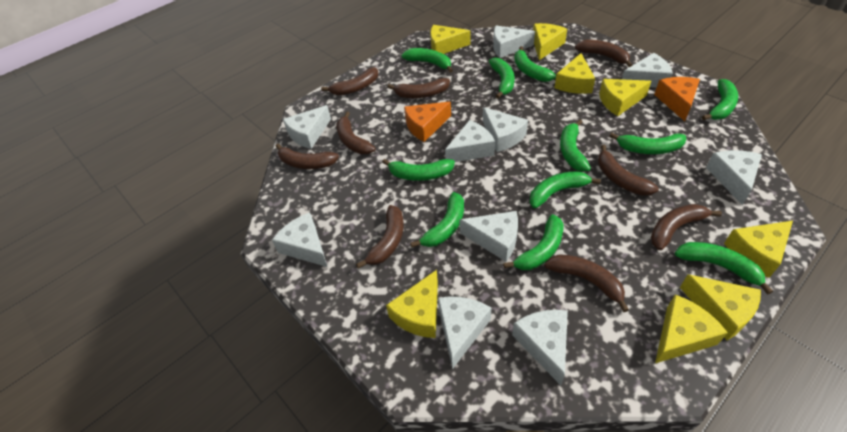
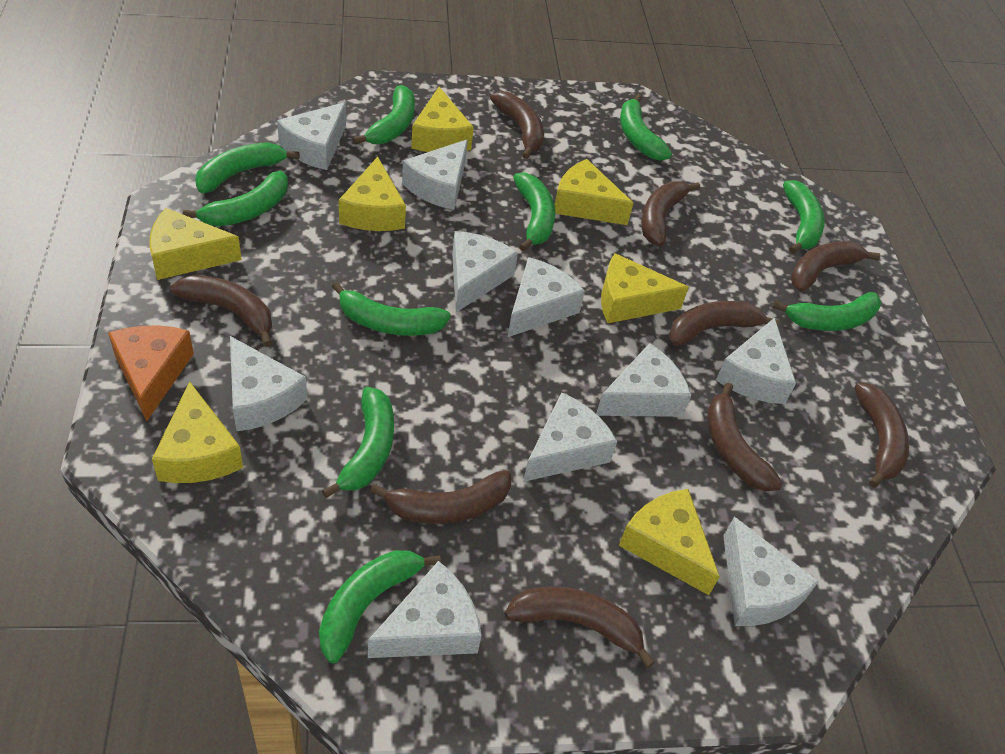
green banana: [382,159,455,181] [401,48,453,73] [411,192,464,247] [489,58,515,99] [503,214,564,270] [514,46,556,82] [529,171,601,208] [560,120,591,172] [610,133,686,154] [675,242,773,295] [702,79,738,120] = 11 -> [183,171,288,226] [195,142,300,193] [319,550,441,663] [322,387,394,498] [331,282,451,336] [353,85,415,144] [513,172,555,251] [620,94,672,161] [773,292,881,331] [783,180,825,254] = 10
orange cheese: [404,102,451,142] [654,77,700,121] = 2 -> [108,325,194,421] = 1
yellow cheese: [386,270,438,338] [430,25,471,54] [533,23,567,60] [554,53,595,94] [599,79,651,116] [655,295,728,363] [680,274,761,340] [724,221,793,278] = 8 -> [149,208,242,280] [152,381,243,483] [339,157,406,231] [411,87,474,152] [555,159,633,225] [601,253,689,323] [619,489,720,595] = 7

